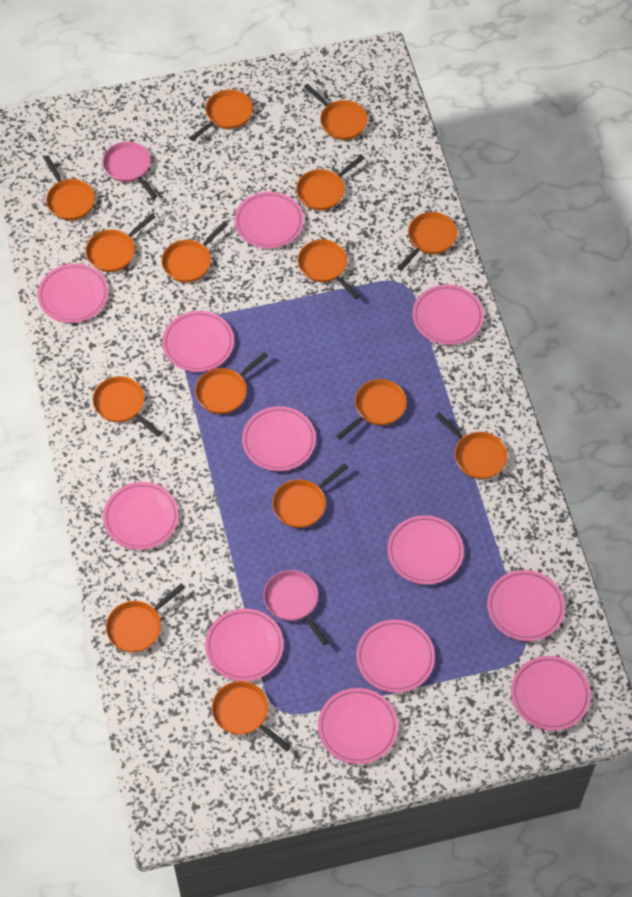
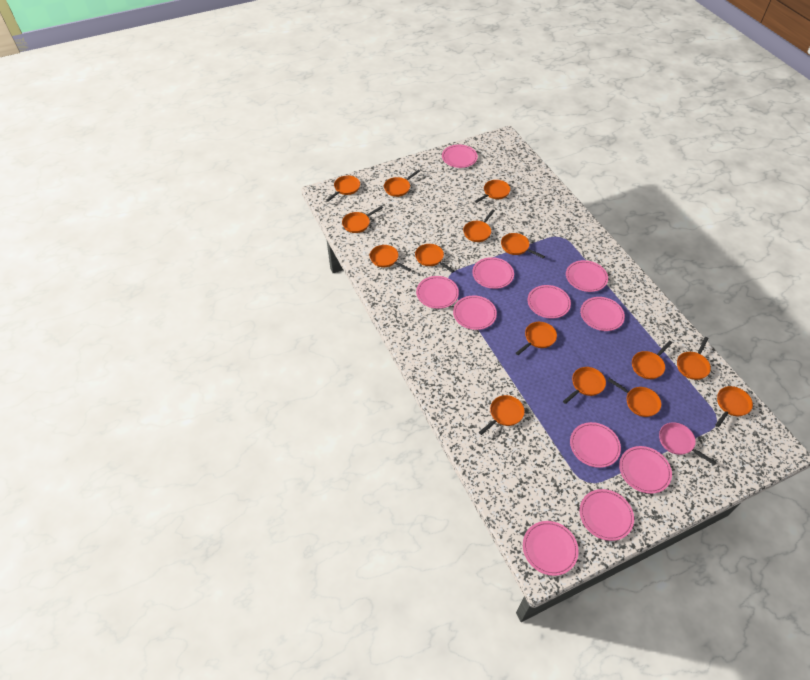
pink pan: [102,142,158,199] [263,570,329,645] = 2 -> [659,423,716,466] = 1
pink plate: [38,263,109,323] [103,482,179,550] [162,311,234,372] [205,608,284,681] [234,192,304,248] [242,406,316,471] [318,688,398,764] [356,619,435,693] [387,515,464,585] [412,284,484,345] [487,570,565,641] [511,656,591,731] = 12 -> [416,276,459,309] [442,145,478,168] [453,295,497,330] [472,257,514,289] [523,521,579,576] [527,285,571,319] [566,260,608,292] [570,422,621,468] [580,297,625,331] [580,489,634,541] [619,446,672,494] = 11

